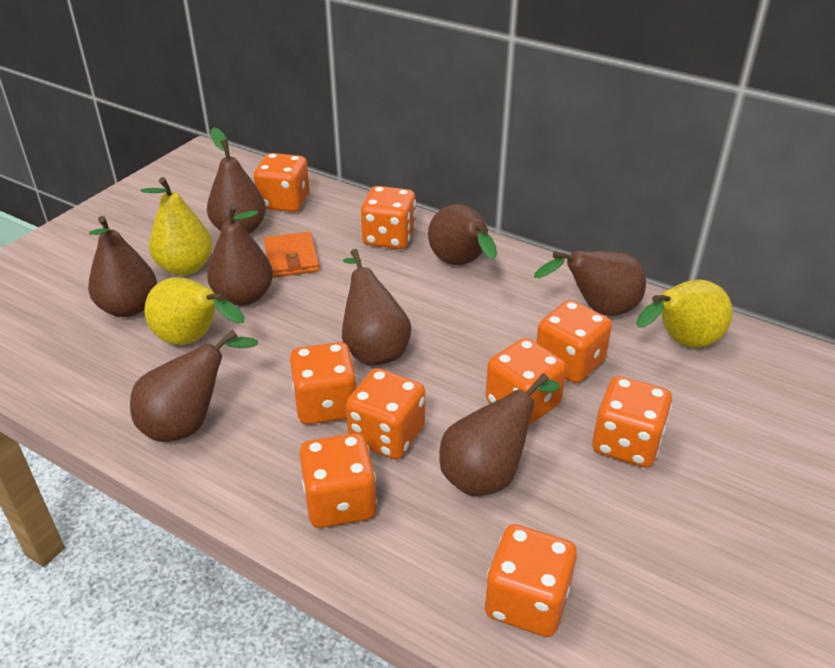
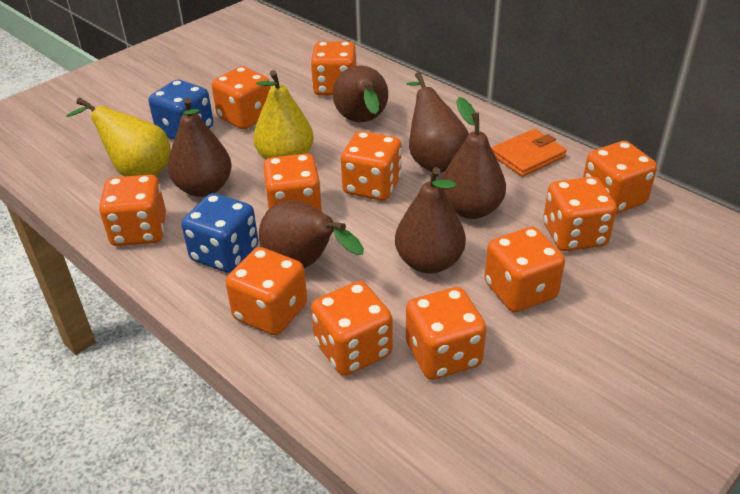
blue dice: none = 0 -> [148,80,213,140] [181,193,258,273] = 2
brown pear: [88,216,157,317] [130,330,258,442] [207,127,266,234] [207,204,273,306] [342,249,411,366] [428,204,497,265] [439,373,560,496] [534,251,646,316] = 8 -> [168,98,232,197] [259,200,364,268] [333,65,388,122] [395,167,466,274] [406,72,469,172] [441,97,506,219] = 6
orange dice: [254,153,309,212] [290,342,357,425] [299,433,377,528] [346,368,425,460] [361,186,416,249] [485,338,566,425] [485,524,577,637] [536,300,612,383] [592,376,672,468] = 9 -> [99,175,166,246] [212,66,270,130] [226,247,307,335] [263,154,322,212] [311,41,357,96] [311,281,393,376] [341,131,402,201] [406,287,487,380] [484,227,565,312] [543,177,617,251] [583,141,657,214] = 11
yellow pear: [140,177,213,275] [144,277,245,345] [636,280,732,348] = 3 -> [67,98,171,176] [253,70,314,160] = 2

